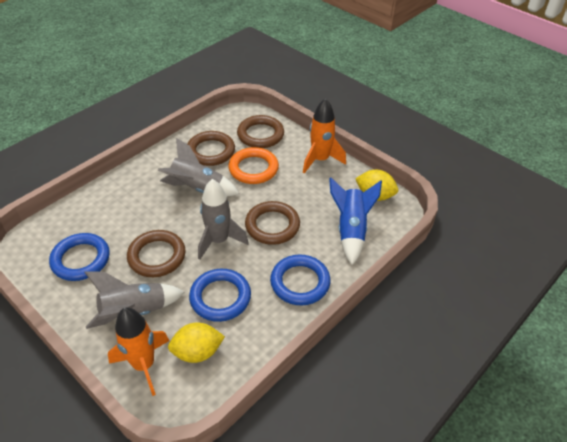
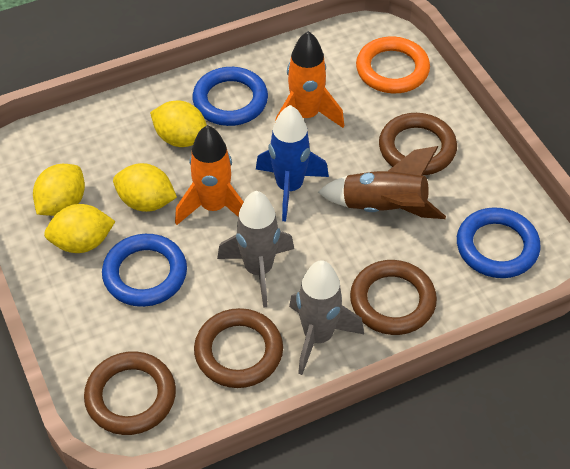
brown rocket: none = 0 -> [318,146,446,219] = 1
grey rocket: [85,271,185,329] [158,138,239,196] [198,179,249,260] = 3 -> [217,191,294,308] [289,260,364,375] = 2
yellow lemon: [168,323,225,363] [355,170,398,201] = 2 -> [33,164,85,216] [44,204,115,253] [113,163,177,212] [150,101,207,147] = 4

